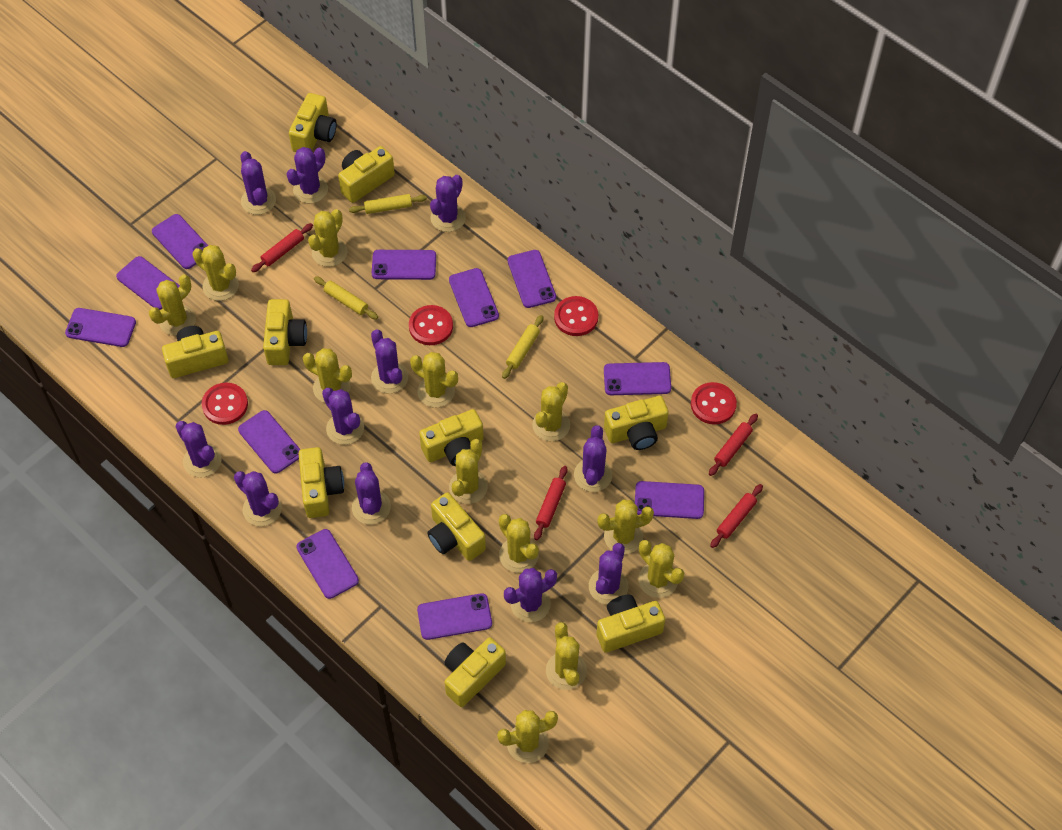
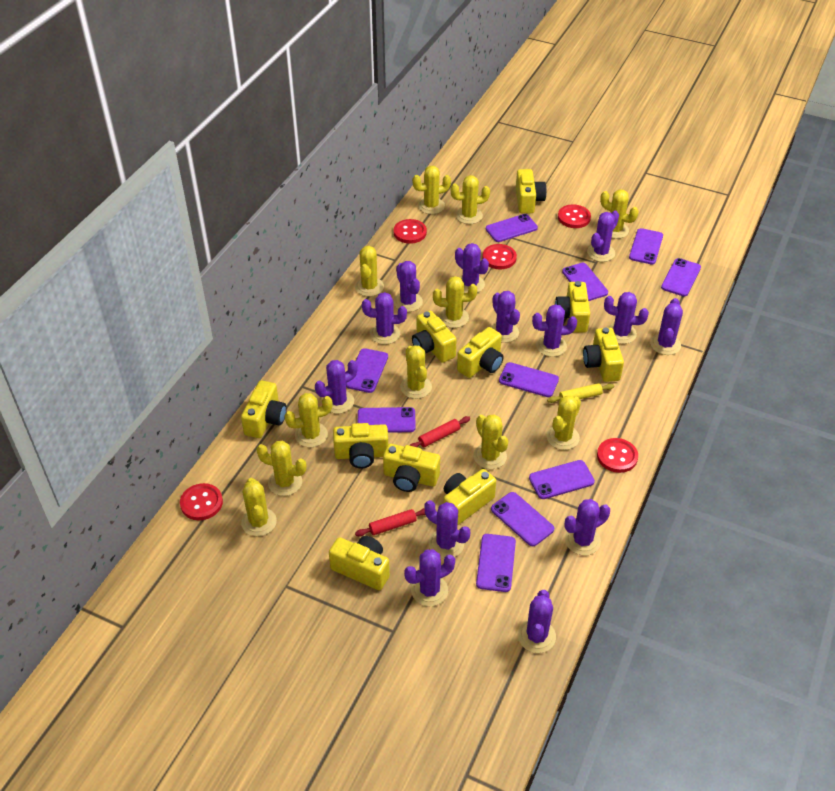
purple cactus: [175,421,221,477] [234,471,282,526] [240,151,276,215] [286,147,328,203] [322,388,364,445] [352,462,391,524] [371,329,408,393] [430,175,466,232] [504,568,557,622] [574,425,612,492] [589,543,628,605] = 11 -> [315,360,358,414] [362,292,407,345] [394,261,423,312] [404,549,455,606] [424,500,470,558] [455,243,489,293] [491,291,520,343] [518,590,556,653] [532,304,577,357] [564,499,610,555] [587,211,619,262] [604,292,649,344] [650,298,683,355] = 13
purple phone: [65,308,136,347] [116,256,180,310] [152,214,208,269] [238,410,301,474] [296,529,359,599] [372,250,436,280] [417,593,492,640] [449,268,499,327] [508,250,556,308] [604,362,671,395] [635,481,704,519] = 11 -> [346,348,388,393] [358,407,416,433] [476,534,516,592] [486,214,538,242] [491,492,554,546] [499,362,559,397] [529,460,595,499] [562,263,608,301] [629,228,663,264] [661,258,701,296] = 10
red button: [202,383,248,425] [409,305,453,345] [554,296,598,336] [691,382,737,425] = 4 -> [180,483,223,520] [394,219,427,244] [482,244,517,269] [558,204,591,228] [597,438,638,473] = 5
red rolling pin: [251,223,313,272] [534,466,568,540] [709,414,758,476] [710,484,763,548] = 4 -> [355,508,425,537] [409,416,470,447] = 2
yellow cactus: [149,275,196,336] [193,245,239,301] [303,348,352,403] [308,209,348,267] [410,352,458,408] [449,439,488,504] [497,710,558,763] [499,514,539,573] [532,382,570,441] [546,622,587,690] [597,499,654,554] [638,540,684,598] = 12 -> [241,478,277,536] [256,441,307,496] [285,393,332,447] [355,246,384,297] [400,345,432,399] [412,166,451,214] [433,276,477,328] [451,175,490,224] [473,414,508,469] [547,395,581,450] [600,189,639,239] = 11
yellow rolling pin: [314,276,378,320] [349,194,427,214] [502,315,543,379] = 3 -> [547,383,614,403] = 1

